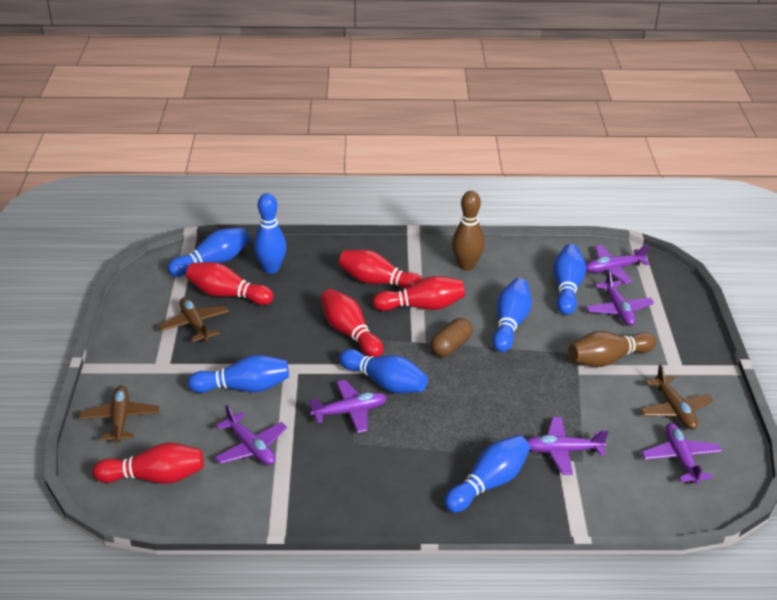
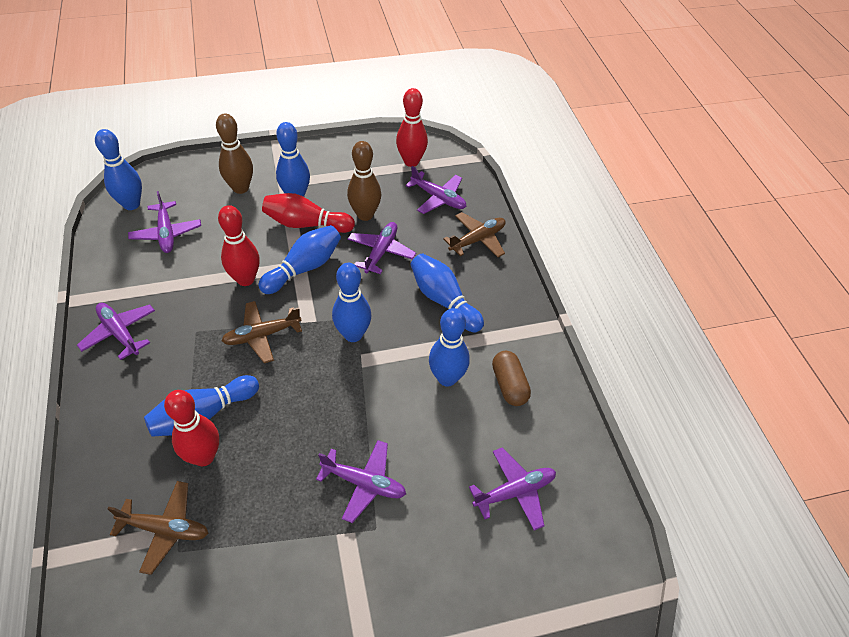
red bowling pin: [93,443,204,484] [186,262,274,305] [321,289,383,357] [339,250,423,289] [373,276,465,311] = 5 -> [164,390,219,466] [218,205,260,286] [262,193,355,233] [396,88,428,167] = 4

